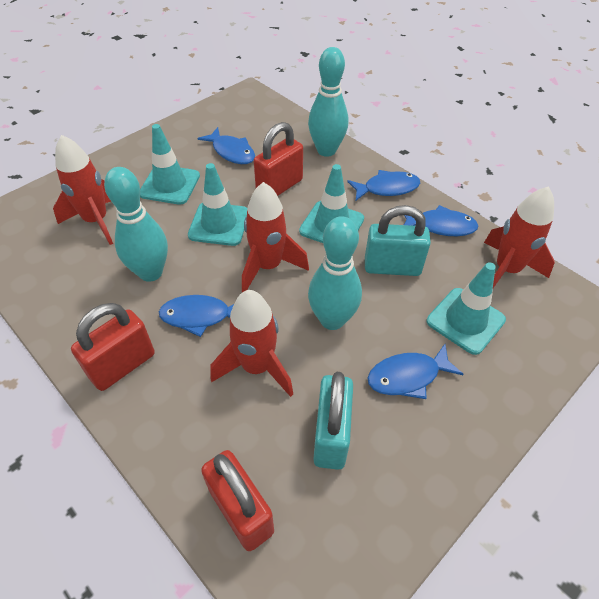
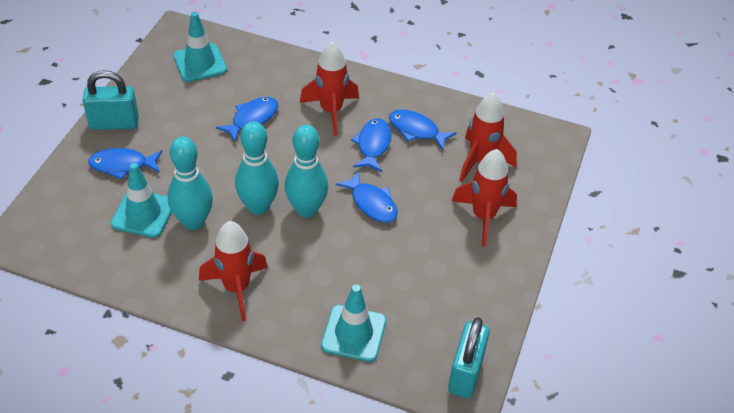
red padlock: [71,303,155,391] [201,450,274,551] [254,122,303,196] = 3 -> none = 0
turquoise traffic cone: [140,124,200,205] [188,163,247,246] [299,164,364,243] [427,262,506,355] = 4 -> [111,163,172,238] [173,12,227,82] [321,285,386,362] = 3

